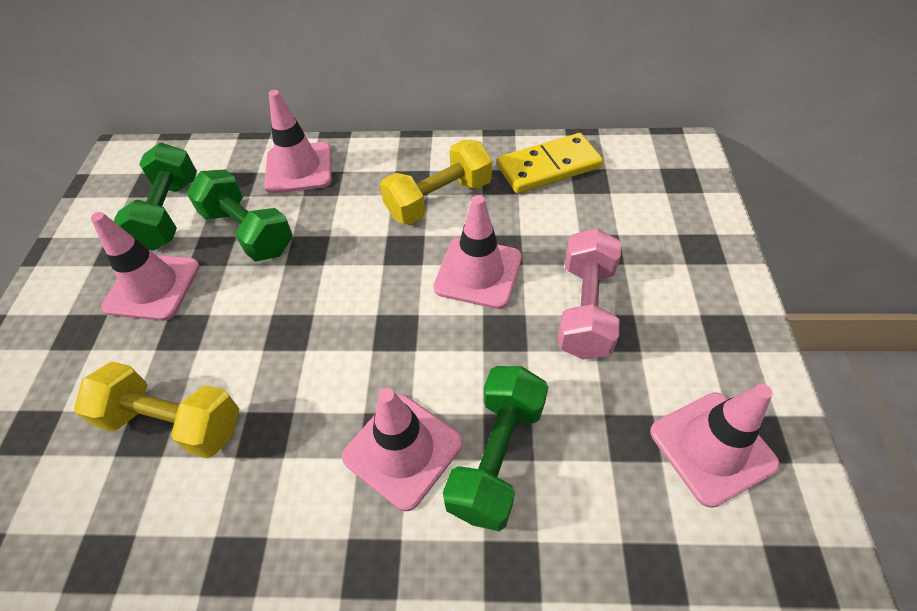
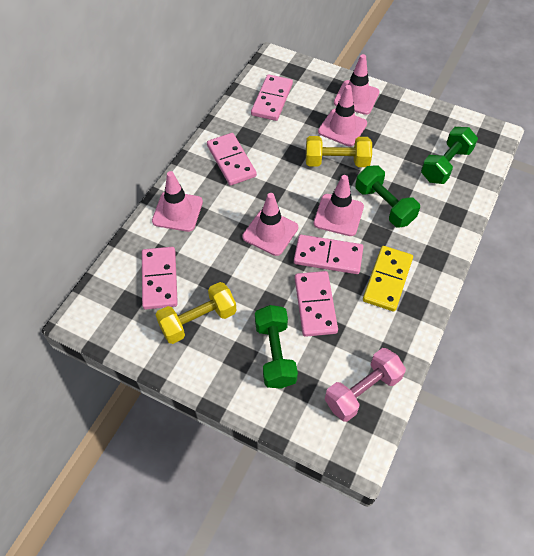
pink domino: none = 0 -> [142,247,178,309] [207,133,257,186] [251,74,293,121] [294,235,363,274] [295,271,338,337] = 5

